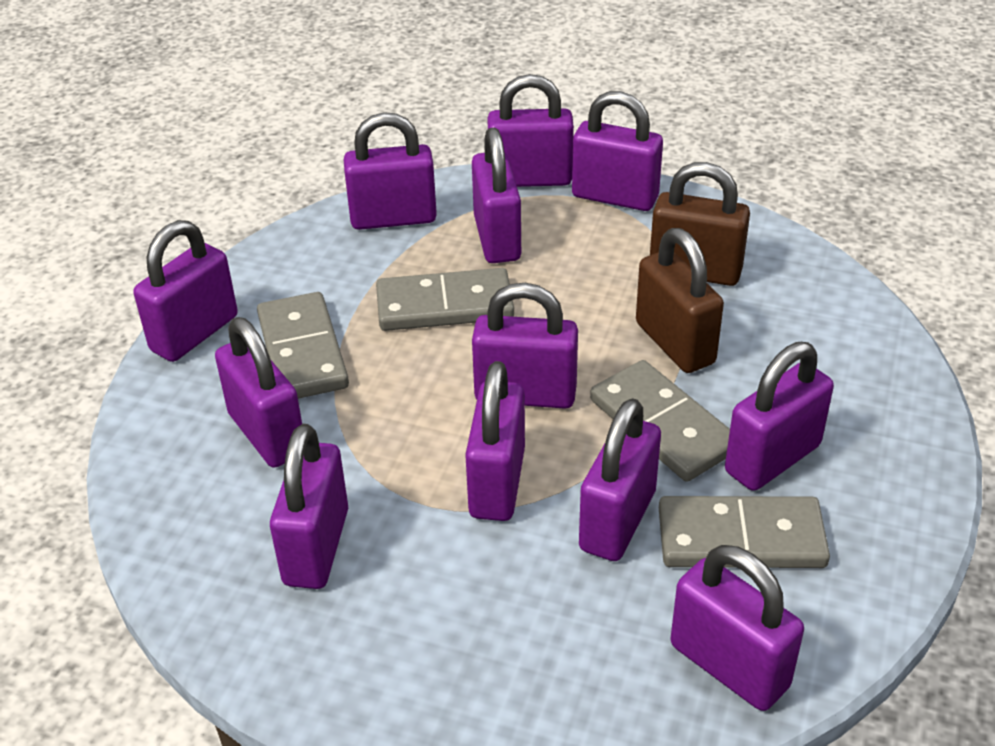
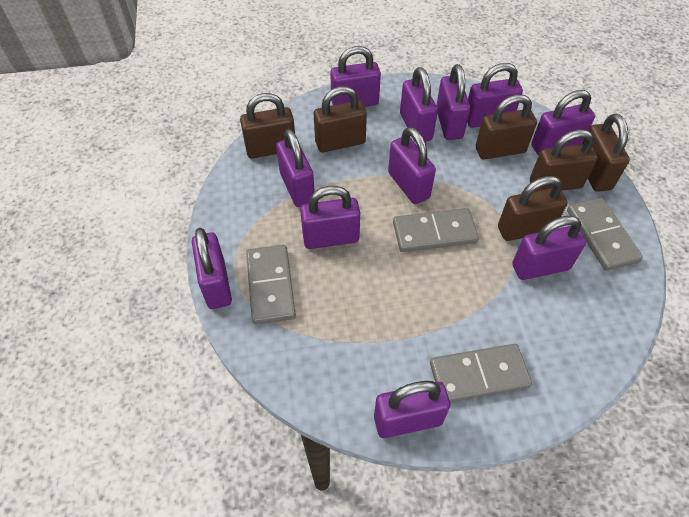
brown padlock: [636,228,724,373] [650,162,750,286] = 2 -> [240,93,295,158] [314,86,367,152] [476,94,537,159] [498,176,567,241] [530,129,598,191] [582,114,630,192] = 6
purple padlock: [133,220,238,362] [215,317,302,468] [270,424,348,589] [344,112,437,230] [465,361,525,521] [472,128,521,263] [472,283,578,409] [488,74,574,187] [572,91,663,211] [579,398,661,561] [671,545,804,711] [725,342,834,491] = 12 -> [192,228,232,309] [276,129,315,207] [300,186,360,249] [330,46,381,107] [374,381,450,438] [388,127,436,204] [400,67,438,142] [436,64,470,140] [467,63,523,128] [512,216,586,280] [531,90,595,155] = 11

